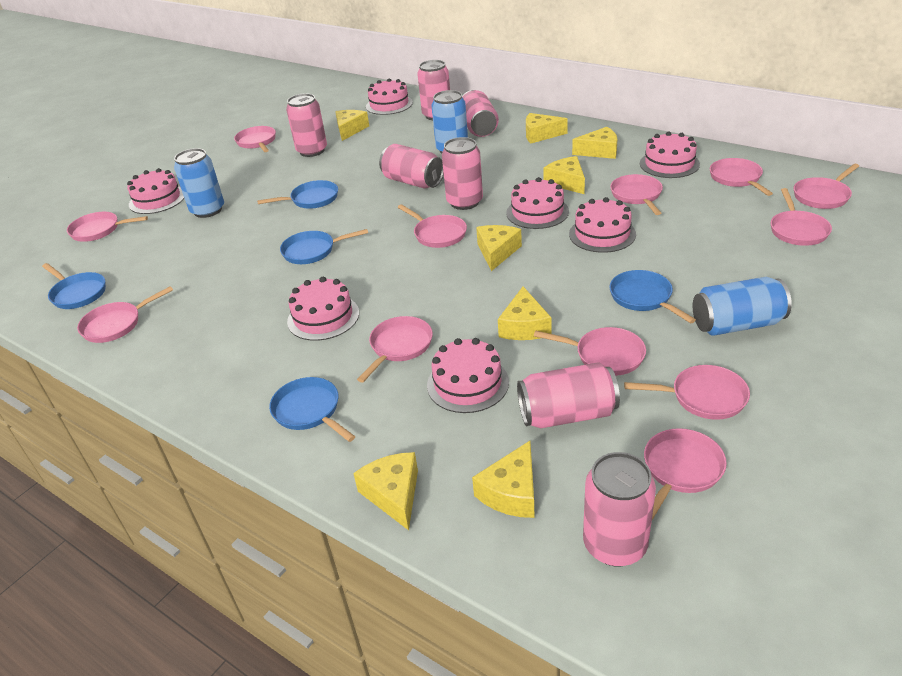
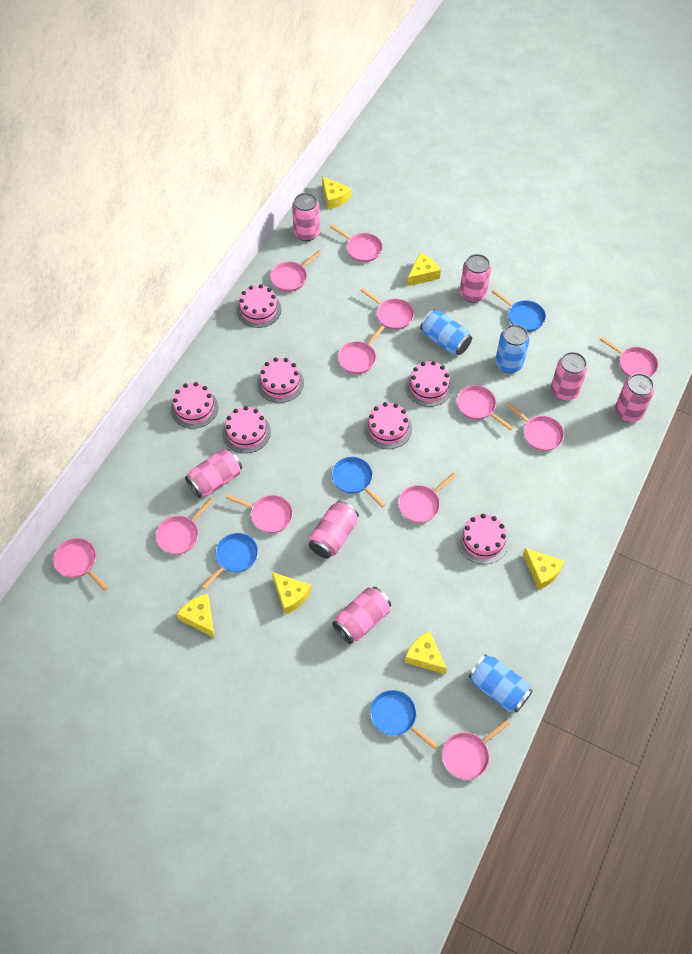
blue pan: [42,263,106,309] [257,180,338,209] [269,377,355,442] [280,229,368,264] [609,270,696,323] = 5 -> [201,533,258,589] [332,457,386,507] [370,690,438,749] [492,289,546,332] = 4
yellow cheese: [335,110,369,141] [353,452,418,530] [472,441,535,518] [476,225,522,271] [498,286,551,340] [526,113,568,144] [544,156,585,194] [572,127,618,159] = 8 -> [177,594,215,638] [272,572,311,614] [322,177,351,209] [405,631,447,674] [407,253,441,286] [523,548,564,590] = 6

